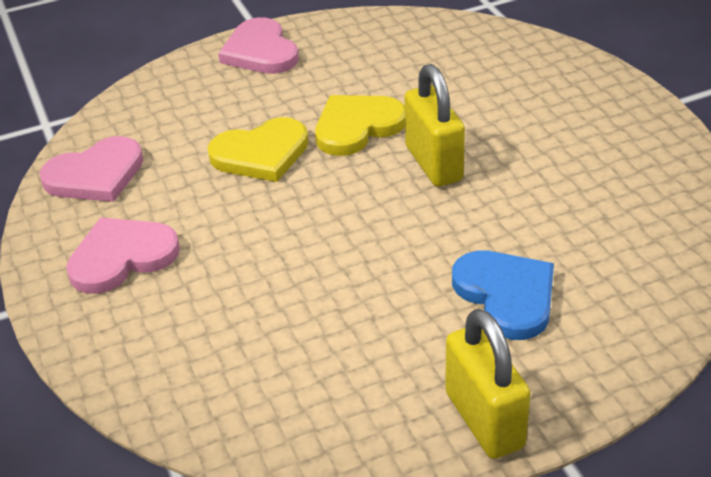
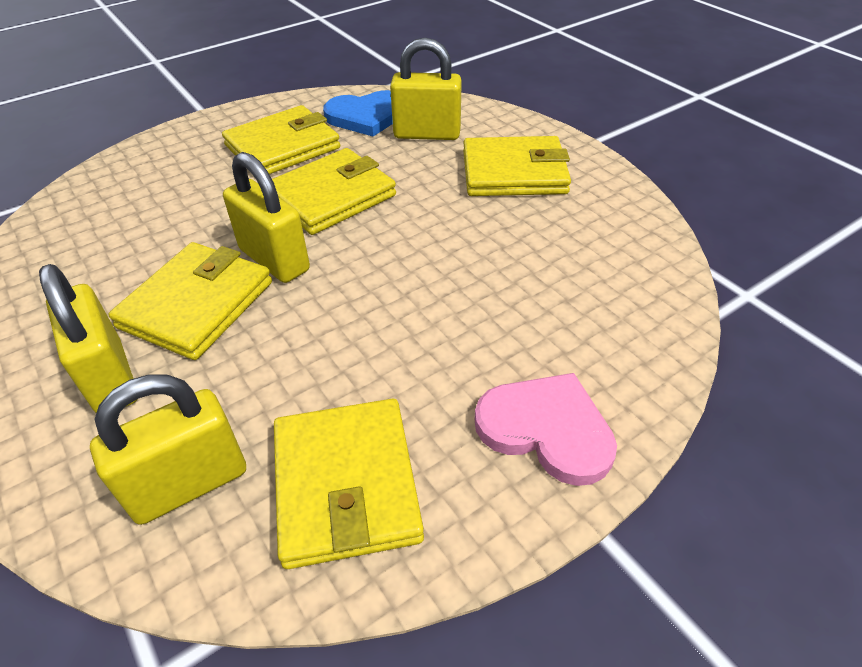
pink heart: [39,136,143,202] [66,218,180,294] [218,17,299,74] = 3 -> [475,373,617,486] = 1
yellow heart: [208,117,309,182] [315,95,405,156] = 2 -> none = 0
yellow padlock: [404,64,465,187] [445,309,531,459] = 2 -> [39,264,137,413] [90,375,246,525] [223,152,310,283] [390,38,462,140] = 4
yellow wallet: none = 0 -> [108,242,272,360] [222,105,340,174] [272,148,396,235] [274,399,424,569] [463,136,571,196] = 5

